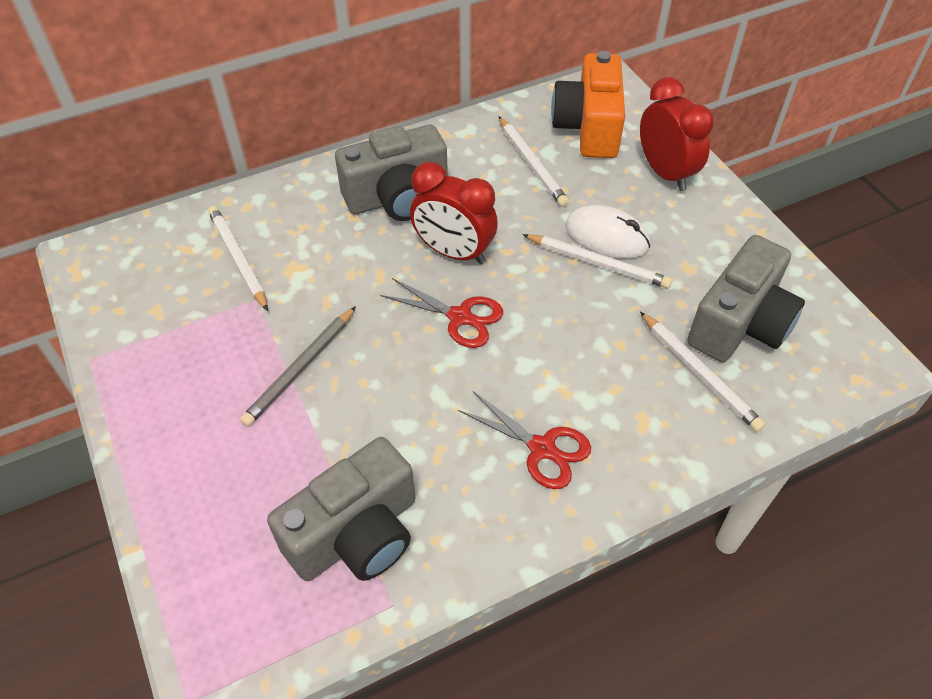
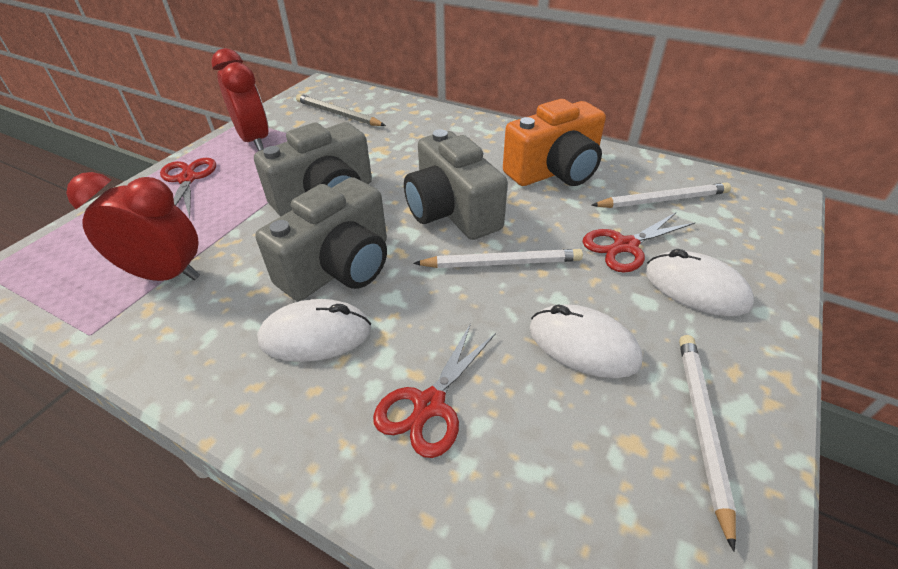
red scissors: [380,278,503,348] [458,391,591,489] = 2 -> [160,158,216,218] [373,323,496,458] [582,212,695,273] = 3
white mouse: [565,205,651,259] = 1 -> [257,299,371,362] [530,304,643,378] [645,249,754,316] = 3
white pencil: [208,206,268,311] [499,117,569,207] [522,234,672,288] [640,312,765,432] = 4 -> [413,249,583,268] [591,183,731,208] [679,335,736,552] = 3

